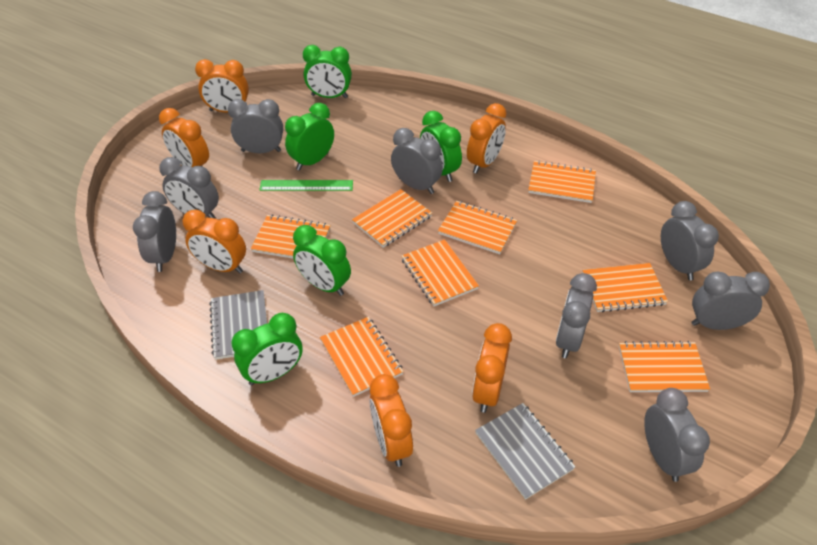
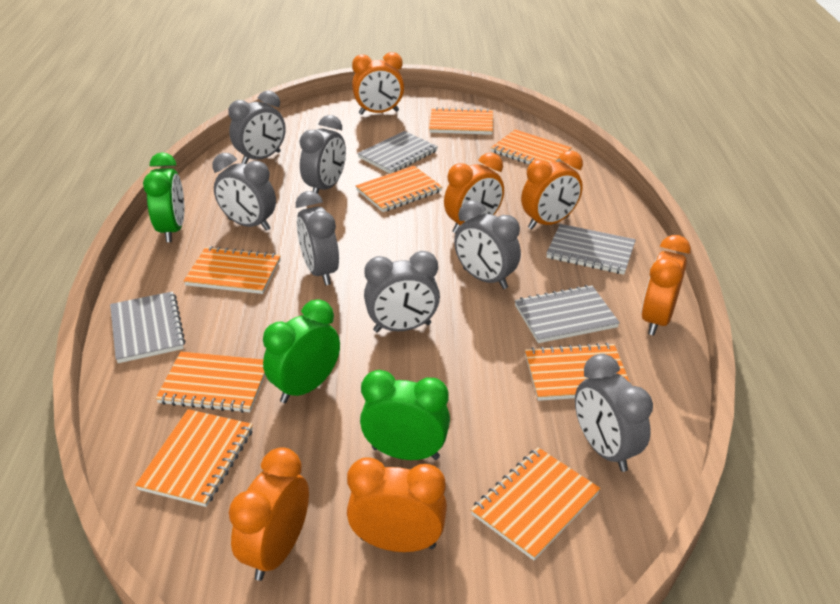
green clock: [231,313,303,385] [285,103,334,170] [293,225,351,296] [303,45,352,98] [420,111,462,182] = 5 -> [143,152,184,242] [263,299,340,403] [360,370,450,460] = 3
green ruler: [259,180,353,191] = 1 -> none = 0
grey clock: [133,191,176,272] [159,157,219,219] [228,99,283,153] [391,128,443,194] [556,273,597,358] [644,388,710,482] [661,201,719,280] [691,272,770,330] = 8 -> [212,153,276,231] [228,91,286,164] [296,191,339,285] [300,115,346,194] [364,251,440,332] [454,200,521,289] [575,354,653,472] = 7
grey notebook: [209,290,267,360] [475,403,575,499] = 2 -> [110,291,185,363] [358,131,438,174] [515,285,620,343] [546,224,636,275] = 4

